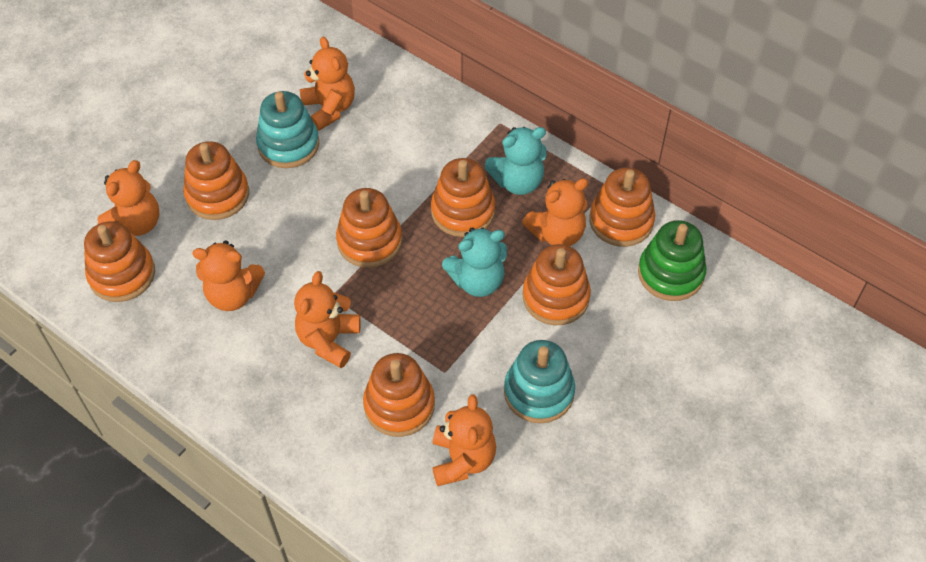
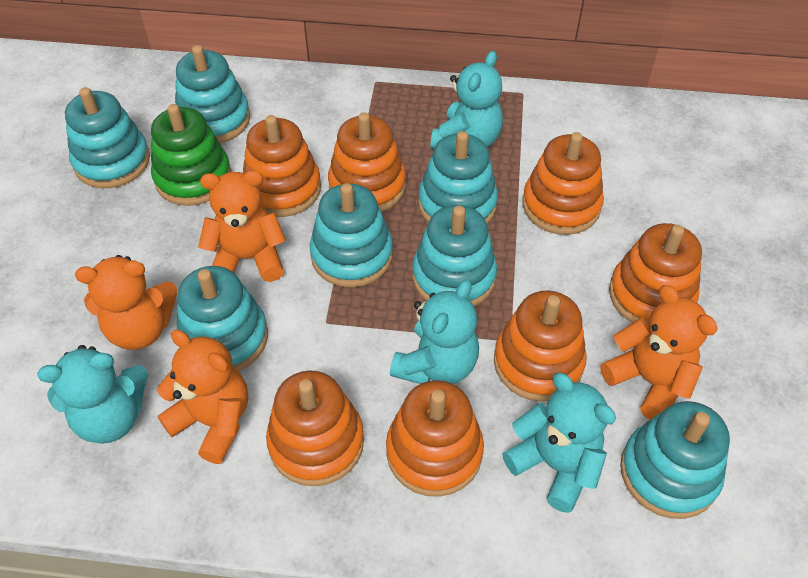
orange teddy bear: [97,160,159,236] [192,241,265,311] [294,271,361,368] [300,37,355,131] [433,394,496,486] [522,178,588,246] = 6 -> [75,255,178,350] [157,330,248,464] [198,170,286,282] [601,285,718,420] = 4
turquoise stacking toy: [256,91,319,168] [504,340,575,423] = 2 -> [65,87,150,188] [175,45,250,143] [177,266,268,371] [310,183,393,287] [412,205,497,306] [418,131,498,223] [620,401,730,519] = 7
turquoise teddy bear: [442,227,507,297] [485,127,547,195] = 2 -> [37,345,148,444] [390,280,479,384] [430,51,503,149] [502,373,616,513] = 4

